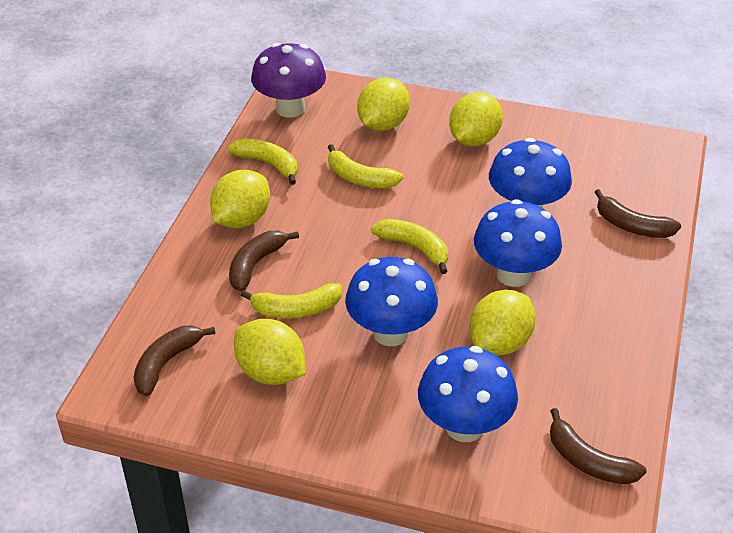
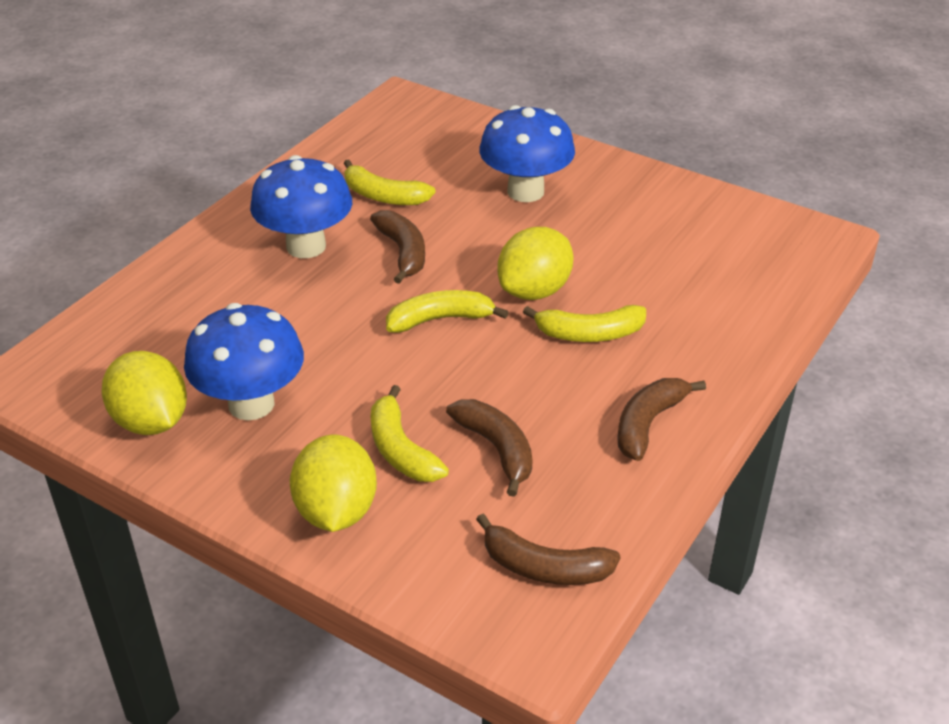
blue mushroom: [345,257,438,346] [418,346,518,442] [474,199,562,287] [489,138,572,208] = 4 -> [184,303,304,420] [250,155,352,258] [479,105,575,202] = 3
purple mushroom: [251,43,326,118] = 1 -> none = 0
yellow lemon: [210,170,270,228] [234,319,305,385] [357,78,410,131] [449,92,503,146] [470,289,536,355] = 5 -> [101,351,187,435] [290,434,377,532] [497,227,574,300] = 3

